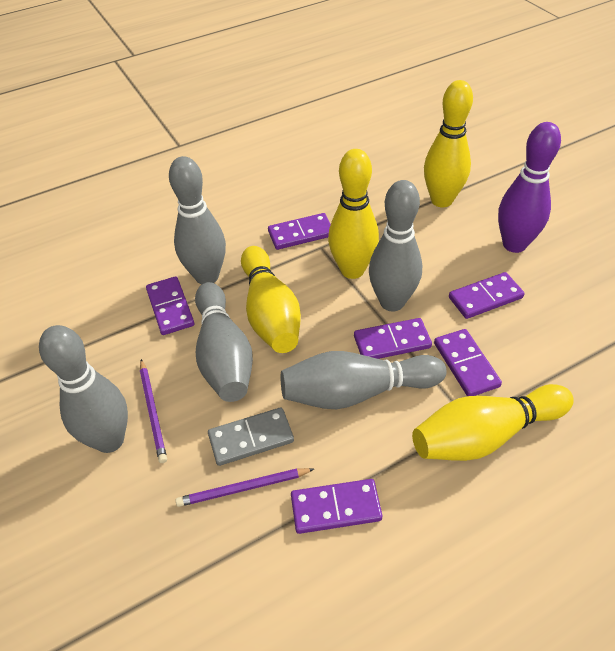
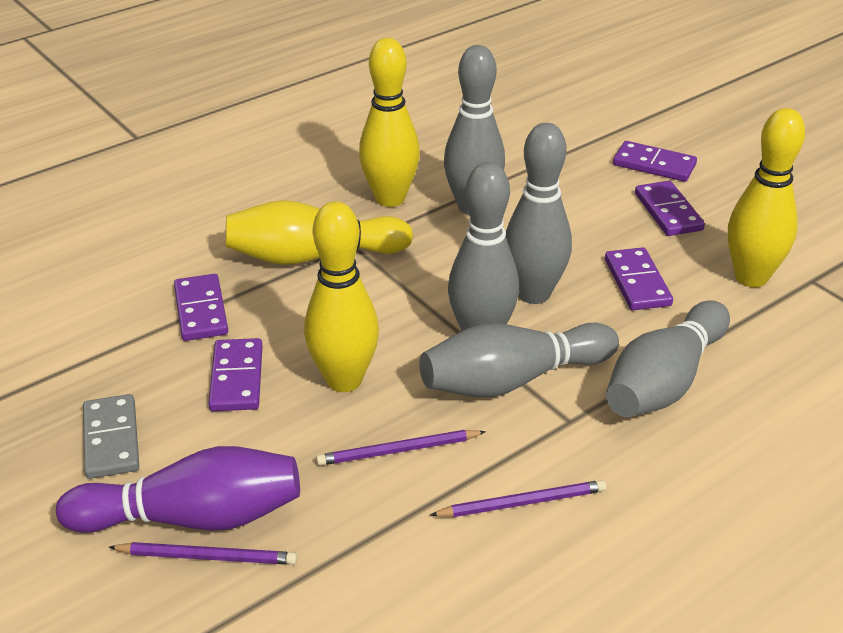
purple domino: [146,276,194,335] [268,213,331,250] [291,479,382,534] [354,318,432,359] [434,329,502,396] [449,272,524,319] = 6 -> [174,274,228,341] [208,338,263,411] [605,247,673,310] [613,141,697,182] [635,181,705,236] = 5
purple pencil: [140,359,167,463] [176,468,314,507] = 2 -> [109,542,297,565] [316,430,486,466] [430,480,606,517] = 3

